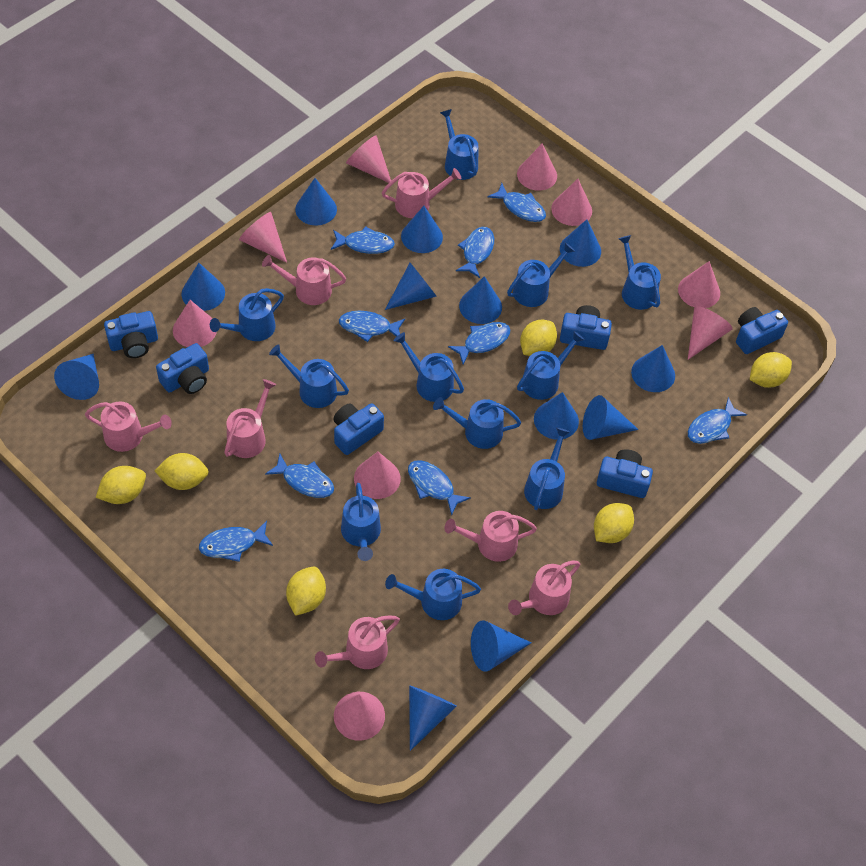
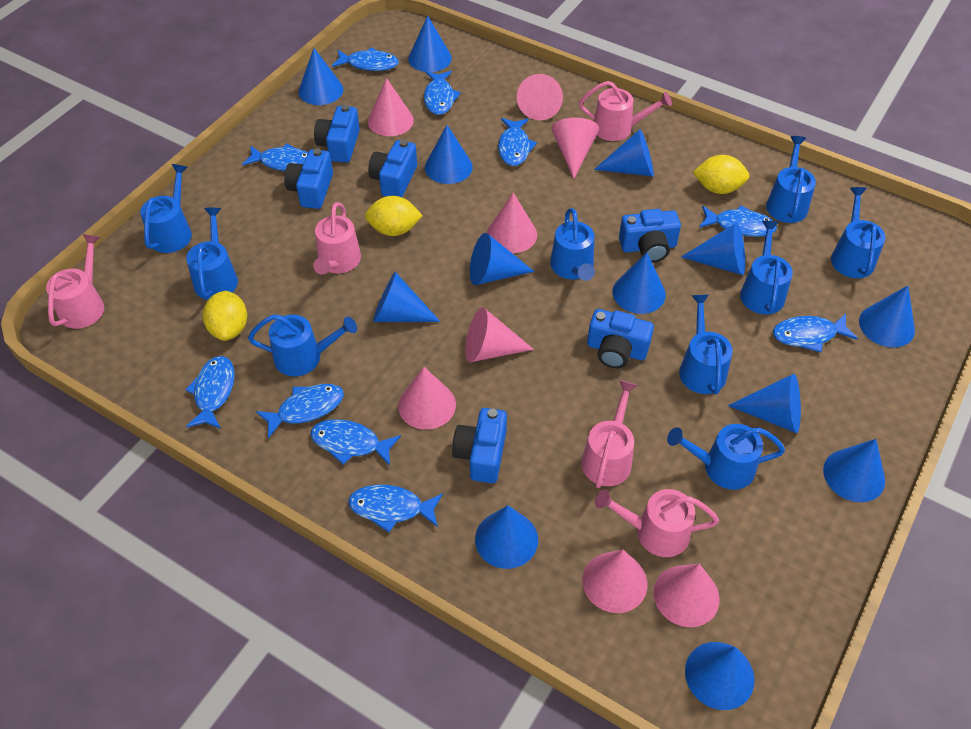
blue cone: [54,354,99,400] [182,263,225,311] [295,178,337,226] [385,263,437,310] [401,206,443,253] [409,686,457,751] [459,276,502,324] [471,620,531,672] [534,392,579,440] [560,219,601,267] [583,395,639,440] [631,345,675,392] = 12 -> [298,48,343,105] [373,272,441,322] [408,16,452,72] [425,125,473,184] [470,233,534,285] [475,505,538,569] [594,129,654,177] [613,252,666,314] [681,222,745,275] [685,642,755,710] [728,374,801,433] [823,439,885,502] [859,286,915,347] = 13
blue fish: [199,521,273,562] [265,454,334,498] [331,226,395,254] [339,311,405,342] [408,460,471,516] [448,322,510,364] [456,227,494,278] [488,183,546,222] [688,397,747,444] = 9 -> [185,356,235,429] [242,144,308,171] [256,384,344,438] [311,419,401,466] [332,48,399,71] [348,485,443,532] [424,71,461,115] [498,118,537,166] [699,205,777,237] [773,314,858,352] = 10
blue watering can: [210,288,284,341] [269,344,349,408] [341,483,381,561] [385,569,481,620] [394,332,464,402] [433,397,521,449] [440,109,478,180] [507,242,575,307] [517,331,585,400] [524,427,570,510] [619,235,661,310] = 11 -> [140,164,192,253] [186,208,238,300] [248,314,357,377] [550,208,595,281] [667,424,785,490] [679,294,733,395] [740,221,793,314] [766,136,816,223] [831,187,885,278] = 9
pink cone: [173,300,217,347] [239,212,287,263] [334,692,385,741] [346,135,391,183] [354,451,401,499] [517,143,557,191] [551,179,592,226] [678,261,720,308] [688,306,733,360] = 9 -> [368,78,414,136] [398,367,456,430] [465,307,534,362] [487,193,537,253] [517,74,563,120] [551,118,599,179] [582,550,647,613] [654,564,719,627] = 8
pink watering can: [85,402,172,452] [224,379,276,458] [262,255,346,305] [315,616,400,669] [382,168,461,218] [445,511,537,562] [508,561,581,615] = 7 -> [46,234,104,329] [313,202,361,275] [579,81,672,141] [581,380,637,488] [595,489,719,557] = 5
yellow lemon: [96,466,146,504] [155,453,209,490] [286,567,326,616] [520,320,557,356] [594,503,634,543] [750,352,792,388] = 6 -> [203,291,247,341] [365,196,423,236] [693,155,750,194] = 3

